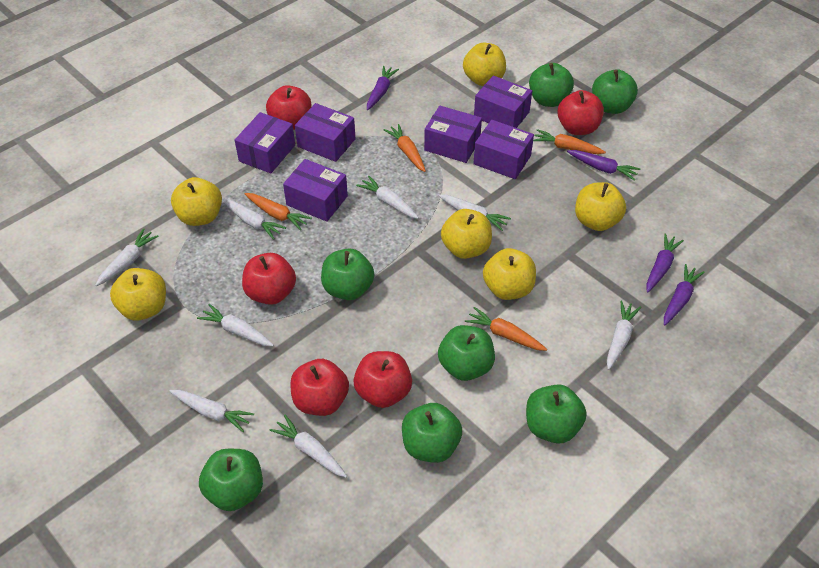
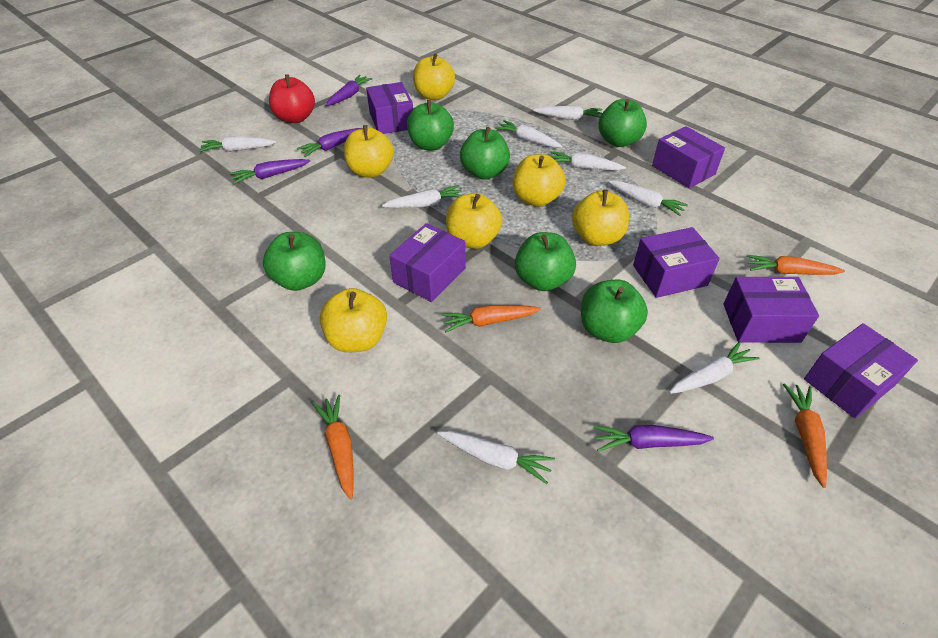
green apple: [199,449,263,511] [321,248,374,300] [402,403,462,463] [438,325,495,381] [526,384,586,444] [529,63,574,107] [592,69,638,114] = 7 -> [263,232,325,291] [407,100,454,150] [460,127,510,180] [515,232,576,291] [581,280,648,343] [598,99,647,147] = 6
red apple: [242,253,296,305] [266,85,311,130] [290,359,349,416] [353,351,412,408] [558,90,604,135] = 5 -> [269,74,315,123] = 1

